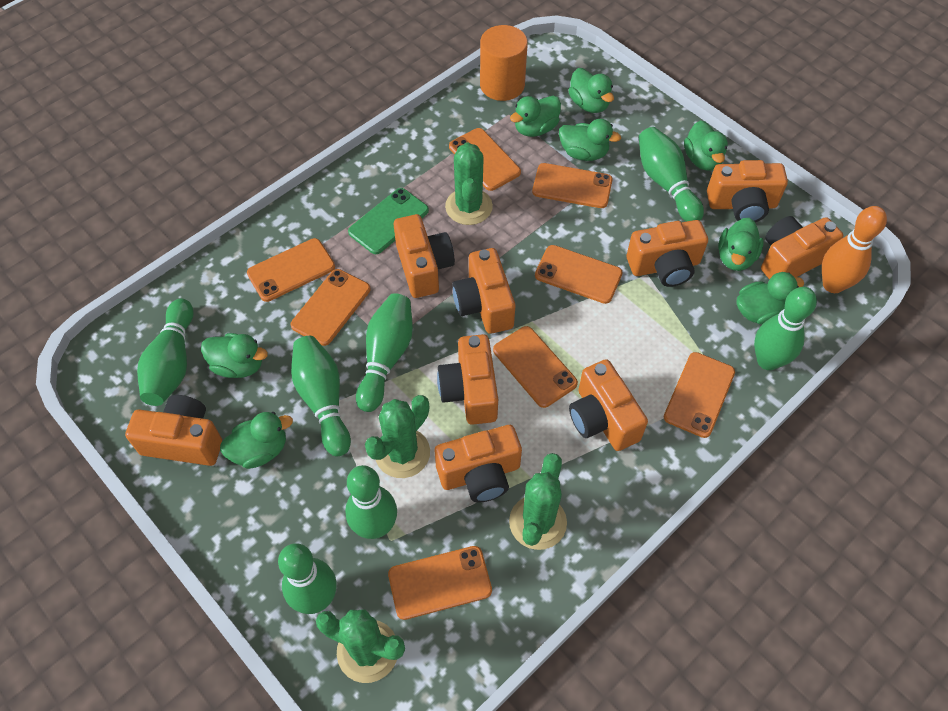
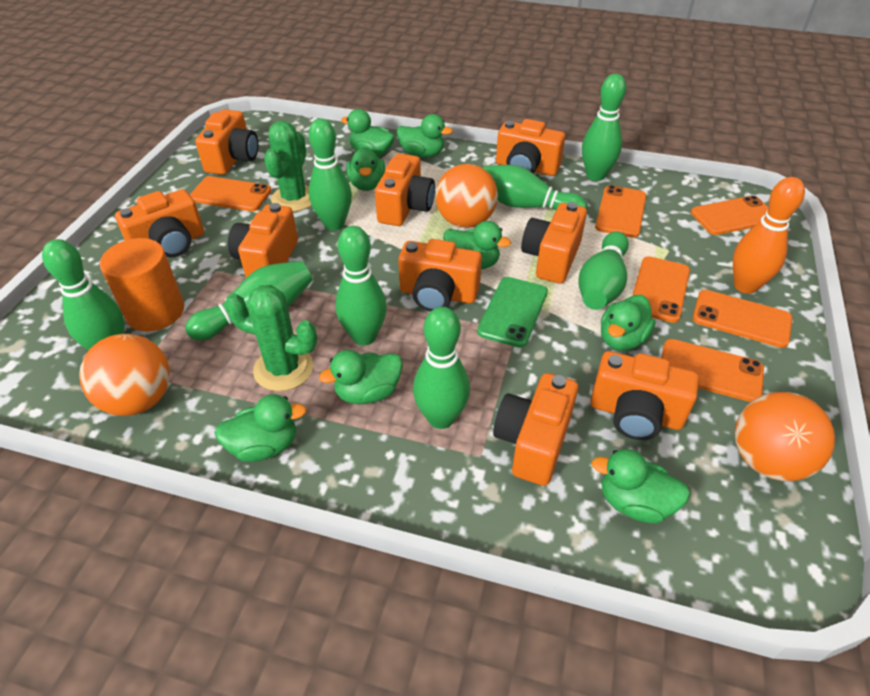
green bowling pin: [137,299,194,406] [278,543,337,614] [291,336,351,456] [345,465,397,539] [356,293,413,412] [639,127,704,222] [754,287,817,370] = 7 -> [42,239,124,350] [185,261,312,341] [309,118,352,230] [335,226,387,345] [413,307,470,429] [483,165,587,210] [578,231,629,310] [582,74,626,181] = 8
green cactus: [316,609,405,683] [365,395,430,478] [445,142,493,225] [509,453,567,550] = 4 -> [225,285,317,391] [264,121,312,212] = 2
orange ball: none = 0 -> [79,334,170,416] [435,164,498,228] [735,392,835,481] = 3
orange phone: [247,238,335,302] [291,269,370,346] [388,546,492,620] [449,128,521,191] [493,326,578,408] [532,163,613,208] [535,245,623,304] [664,352,735,438] = 8 -> [190,176,272,211] [595,185,647,238] [632,256,690,323] [661,339,764,402] [691,195,768,235] [693,290,792,348] = 6

